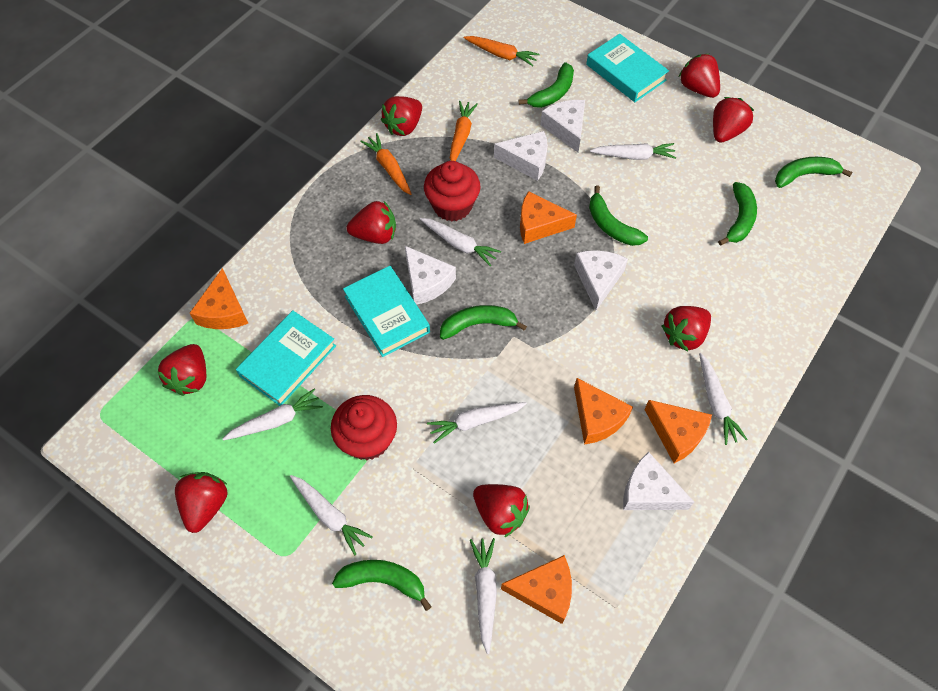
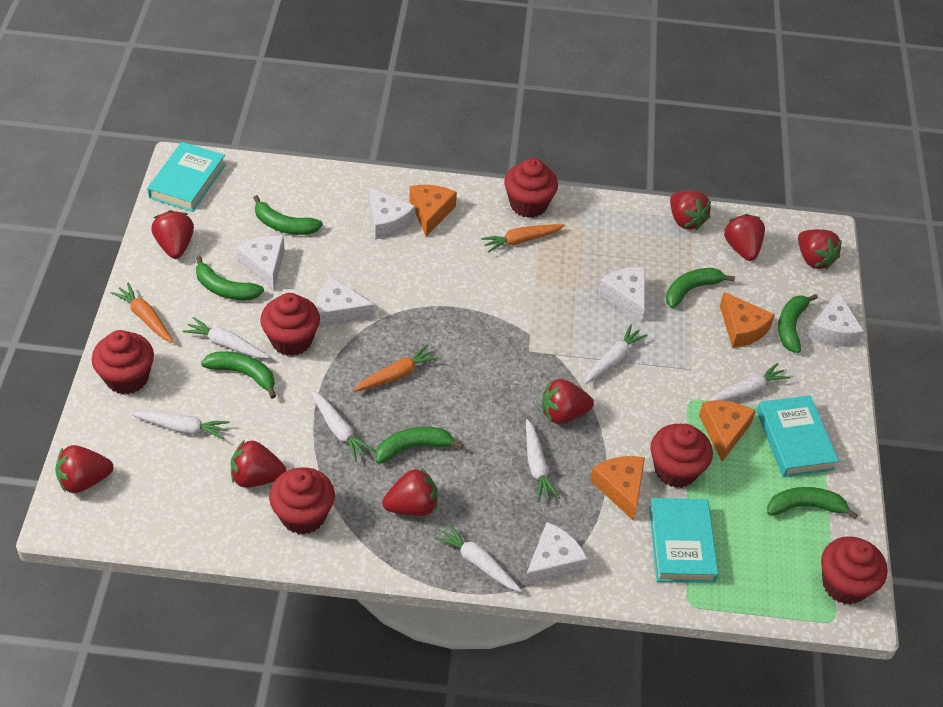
green banana: [332,560,432,611] [440,305,527,340] [518,62,574,108] [589,185,648,246] [718,182,757,246] [775,157,852,188] = 6 -> [196,256,264,300] [201,351,276,399] [253,195,323,235] [376,427,464,464] [666,268,735,308] [767,487,858,519] [778,294,818,353] = 7
orange cheese: [190,268,248,329] [501,555,572,624] [520,191,577,244] [574,378,633,445] [644,400,712,463] = 5 -> [409,185,457,237] [590,456,645,520] [699,401,756,461] [720,292,775,348] = 4
red cupcake: [331,395,397,460] [424,161,481,221] = 2 -> [92,330,154,394] [260,293,320,356] [269,467,335,535] [504,158,558,218] [651,424,713,488] [821,536,887,604] = 6
white cheese: [405,246,456,305] [494,131,548,181] [540,100,585,152] [574,250,628,310] [623,452,694,510] = 5 -> [236,236,285,291] [317,277,374,328] [369,187,415,240] [525,522,588,586] [598,267,645,323] [808,291,864,347] = 6

